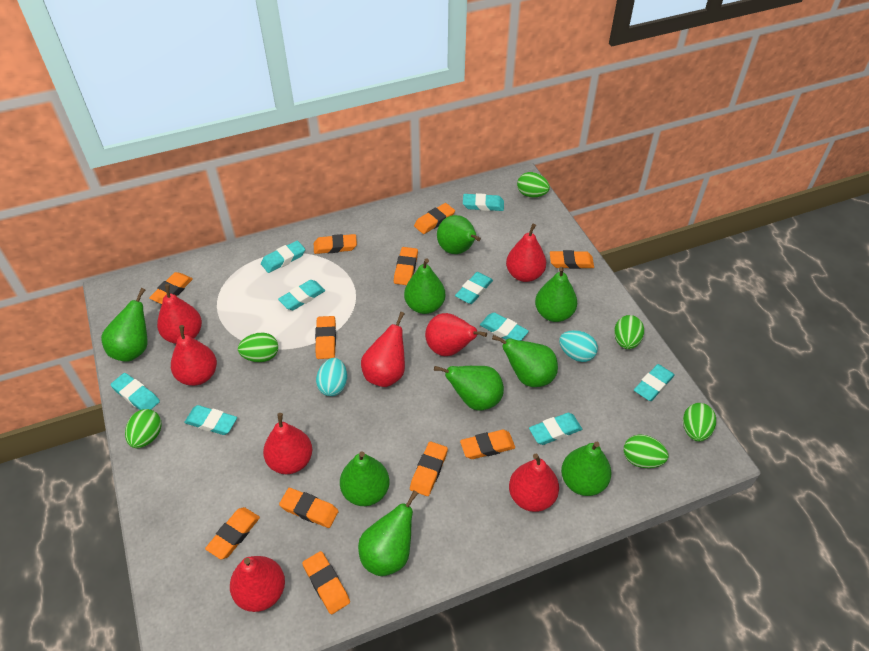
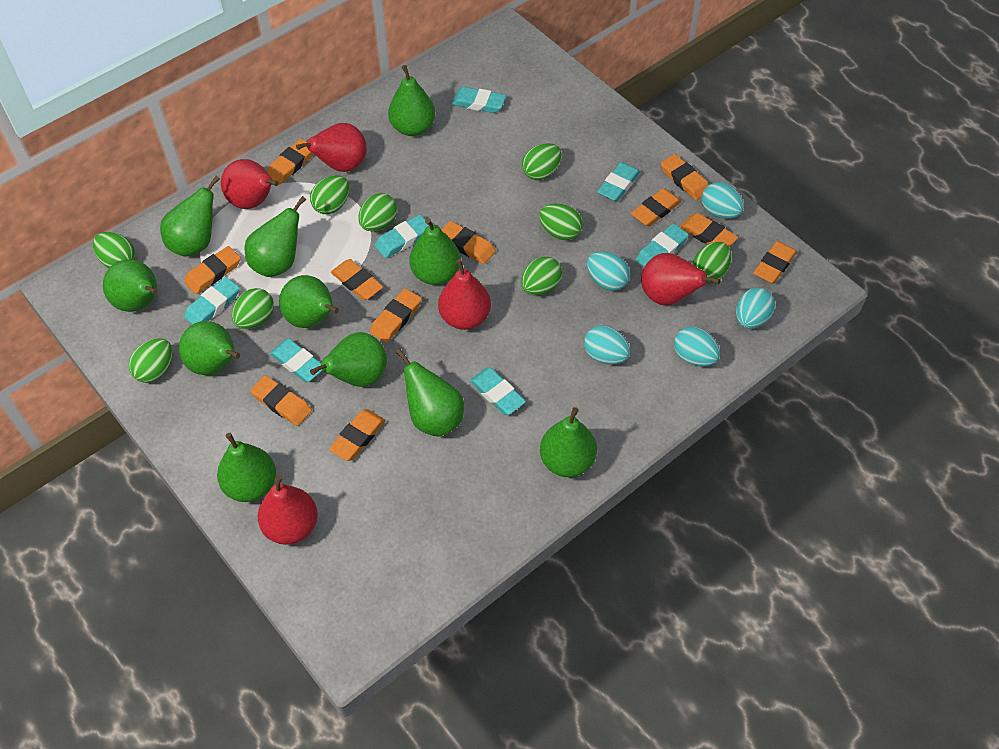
green egg: [125,409,162,448] [238,333,278,362] [517,172,550,198] [614,315,644,349] [624,435,668,468] [683,403,716,442] = 6 -> [93,232,135,268] [128,338,173,383] [232,288,274,329] [310,175,349,214] [358,193,397,231] [521,257,562,295] [522,143,562,180] [539,203,583,240] [693,242,731,283] = 9
green pear: [101,288,147,362] [340,451,389,506] [358,490,418,576] [404,258,445,314] [434,366,504,411] [437,215,481,254] [492,335,558,387] [535,267,577,322] [561,442,611,496] = 9 -> [103,259,158,312] [160,176,220,257] [179,321,240,375] [217,433,276,502] [244,196,306,277] [279,275,339,328] [310,332,387,387] [388,65,435,136] [396,349,464,437] [409,218,461,285] [540,407,597,477] = 11
red pear: [157,284,202,344] [171,325,217,386] [230,556,285,612] [263,413,312,474] [361,312,405,387] [425,313,487,356] [506,224,546,282] [509,454,559,512] = 8 -> [221,159,279,209] [258,475,318,545] [296,123,367,172] [438,259,491,330] [641,253,720,305] = 5
turquoise egg: [316,358,347,396] [559,330,598,362] = 2 -> [584,325,630,365] [587,251,630,291] [674,327,720,366] [701,182,744,219] [736,287,775,329] = 5
turquoise eraser: [110,373,160,410] [184,405,237,435] [261,240,305,273] [278,280,325,310] [455,272,493,304] [463,193,504,211] [480,313,529,341] [529,413,582,445] [634,364,675,401] = 9 -> [184,277,240,325] [270,339,322,382] [374,215,429,258] [452,87,506,113] [469,368,526,415] [597,162,641,202] [636,224,689,267] = 7

